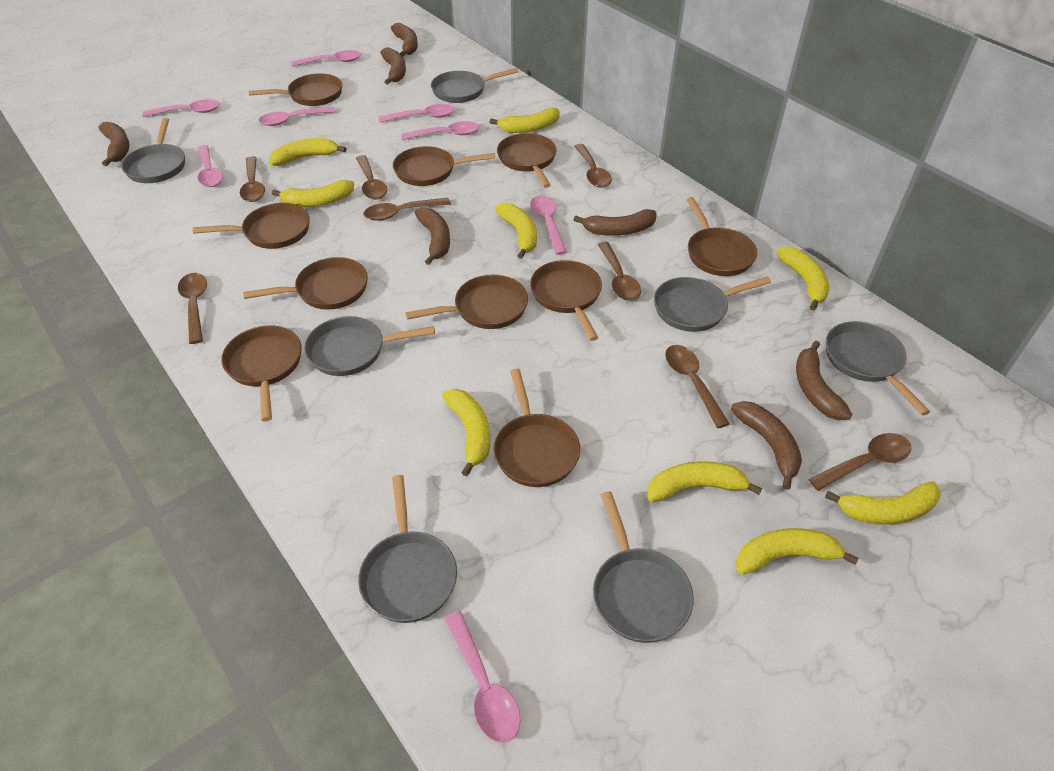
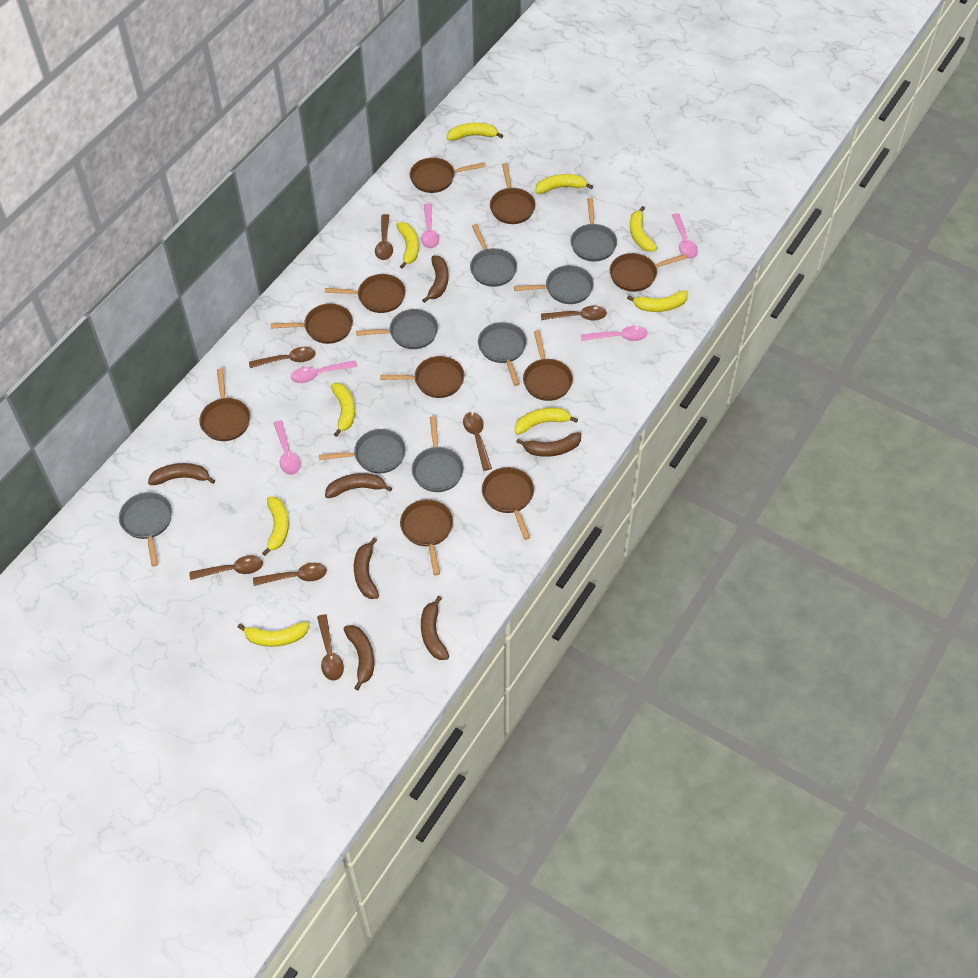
brown spoon: [178,273,207,344] [240,156,265,202] [356,155,387,200] [364,198,451,221] [574,144,612,188] [598,242,641,301] [665,345,730,428] [809,433,911,491] = 8 -> [189,555,263,580] [249,347,316,368] [253,563,327,586] [317,614,344,681] [375,214,393,260] [463,412,492,471] [541,306,607,321] = 7
grey pan: [121,118,185,183] [304,316,435,376] [358,475,457,623] [431,68,518,103] [593,491,694,643] [654,277,771,332] [826,321,930,415] = 7 -> [119,492,172,567] [319,429,406,474] [356,309,438,349] [412,416,464,492] [470,224,517,287] [478,322,527,386] [514,265,594,304] [571,198,617,261] = 8
pink spoon: [142,99,220,117] [198,145,223,187] [258,107,336,126] [292,50,361,66] [379,104,454,122] [401,121,479,140] [444,611,521,743] [530,196,567,255] = 8 -> [274,420,301,475] [291,360,357,383] [421,203,439,249] [581,326,647,341] [672,213,698,259] = 5

